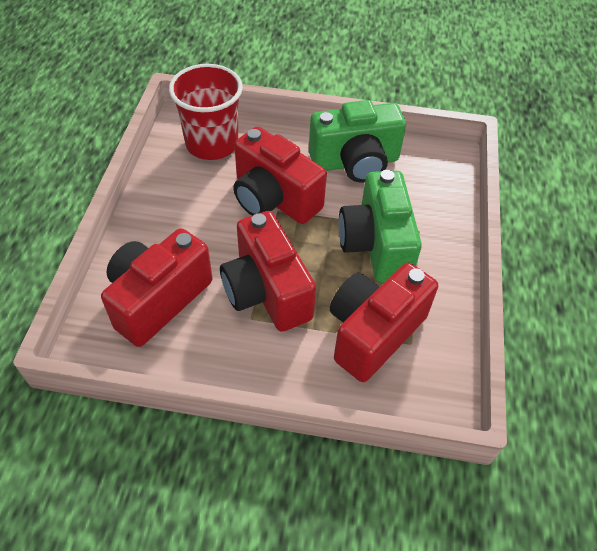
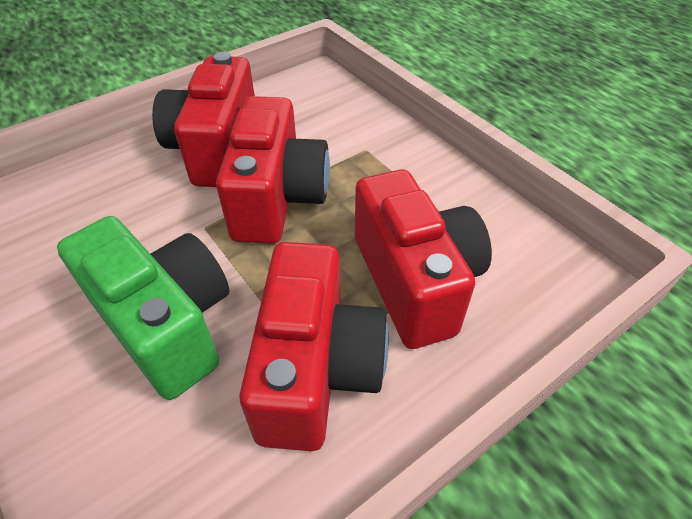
green camera: [309,100,406,183] [338,170,422,283] = 2 -> [57,216,230,400] = 1
red cup: [169,64,243,160] = 1 -> none = 0

